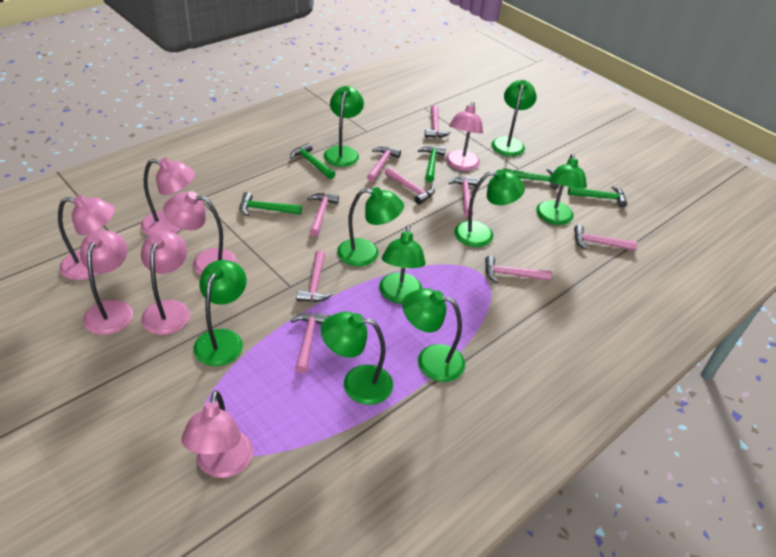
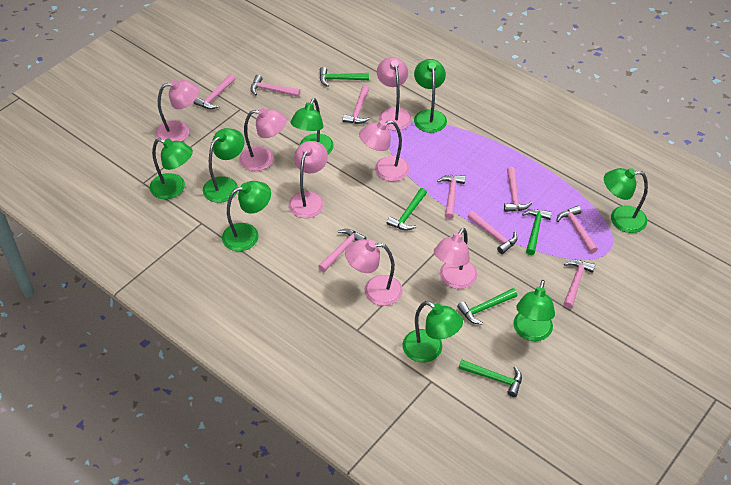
green lamp: [193,260,247,366] [321,312,393,405] [324,86,364,167] [337,187,404,267] [379,225,426,304] [402,288,465,382] [454,169,525,247] [492,80,537,156] [536,154,587,225] = 9 -> [150,138,193,199] [203,128,244,203] [222,181,271,251] [290,98,334,154] [403,301,463,363] [414,59,447,133] [513,280,555,341] [604,168,648,233] = 8

